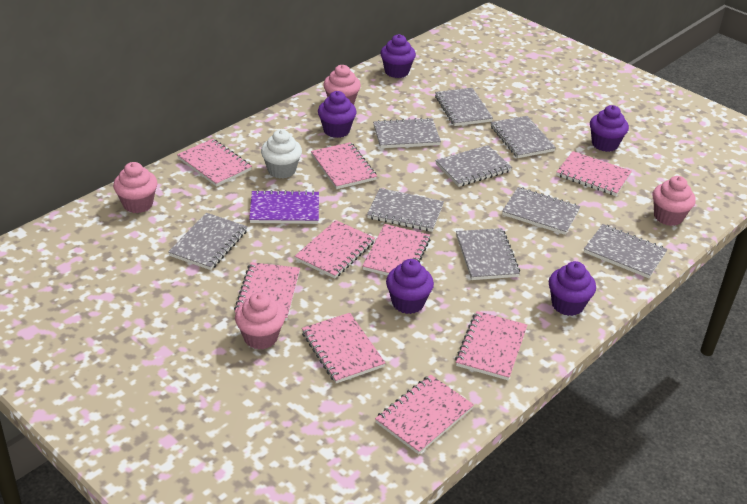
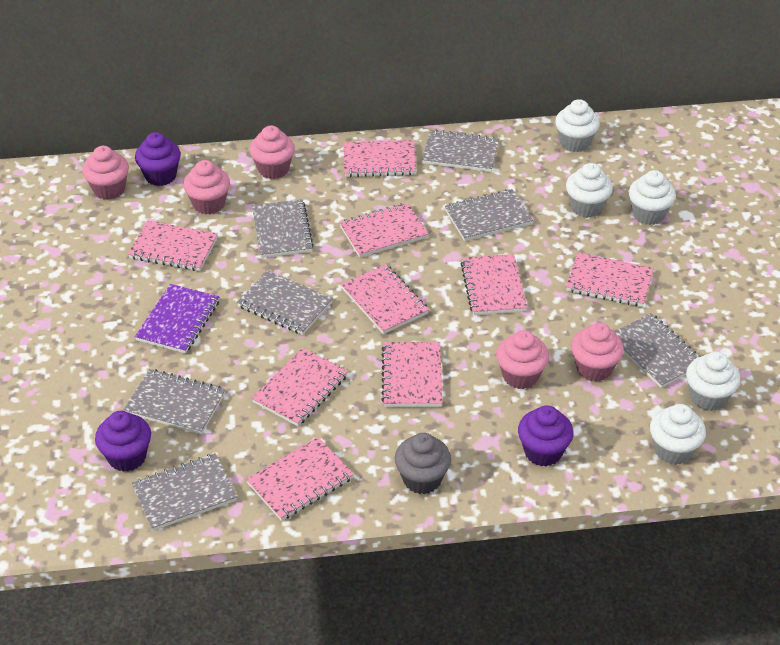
grey cupcake: none = 0 -> [395,433,451,494] = 1
grey notebook: [168,213,248,270] [367,188,444,232] [373,118,441,148] [435,88,493,126] [435,145,512,187] [456,228,520,280] [491,116,556,158] [502,187,580,235] [584,224,667,278] = 9 -> [124,369,225,434] [132,453,237,531] [237,271,333,335] [252,199,314,258] [422,129,499,172] [445,189,533,241] [614,313,701,388] = 7
pink cupcake: [113,162,157,213] [235,292,285,349] [323,65,361,105] [653,176,696,226] = 4 -> [82,146,129,200] [183,160,230,214] [249,125,295,179] [496,330,549,389] [571,323,624,382] = 5
purple cupcake: [318,91,357,138] [380,34,416,78] [386,259,434,314] [549,261,596,316] [590,105,629,152] = 5 -> [95,411,151,472] [135,132,181,186] [518,405,574,466] = 3
white cupcake: [261,129,302,179] = 1 -> [555,99,600,152] [566,163,613,218] [629,170,676,225] [650,404,706,465] [686,351,740,411] = 5

